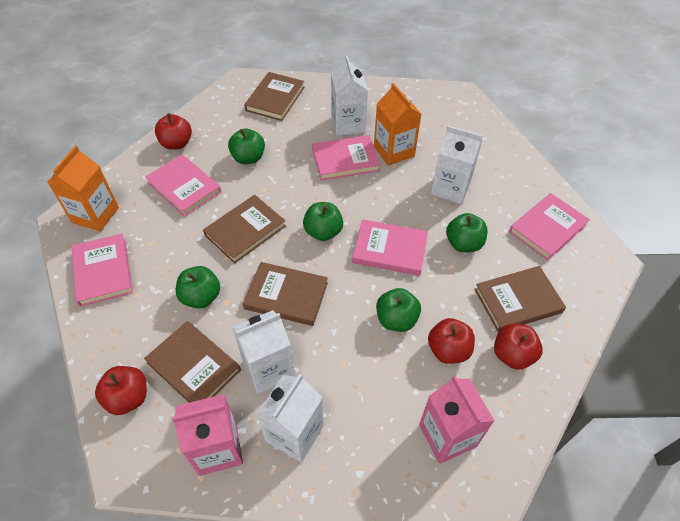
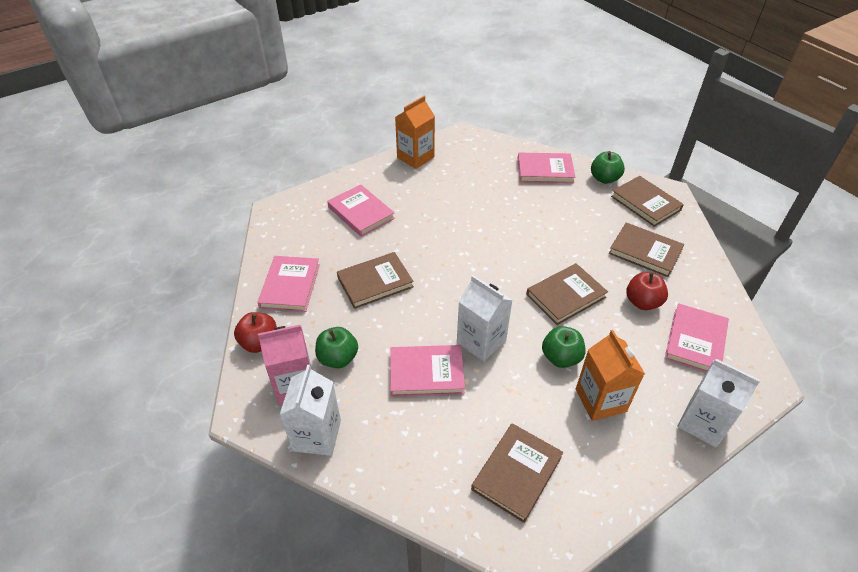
green apple: [176,266,220,309] [228,129,265,164] [303,202,343,241] [376,288,421,332] [446,213,488,252] = 5 -> [315,327,358,368] [542,326,586,368] [591,151,625,184] = 3
pink carton: [172,394,243,476] [419,375,495,464] = 2 -> [258,325,312,405] = 1
red apple: [95,366,147,415] [155,113,192,150] [428,318,475,364] [494,324,543,370] = 4 -> [234,312,277,353] [626,272,668,310] = 2
white carton: [232,310,295,394] [256,374,324,463] [331,55,368,136] [431,126,483,204] = 4 -> [280,365,341,456] [457,275,513,362] [677,359,761,448] = 3

